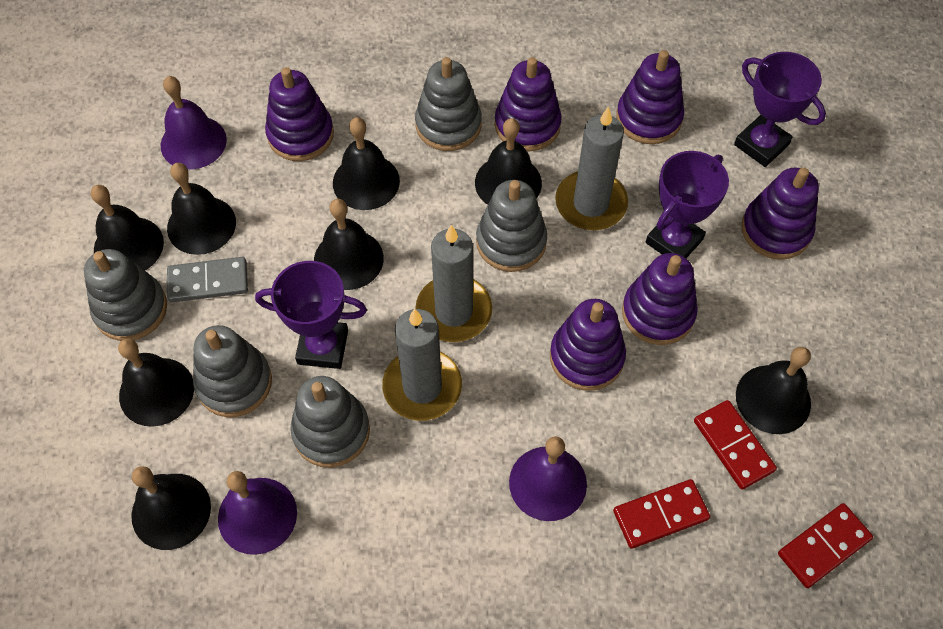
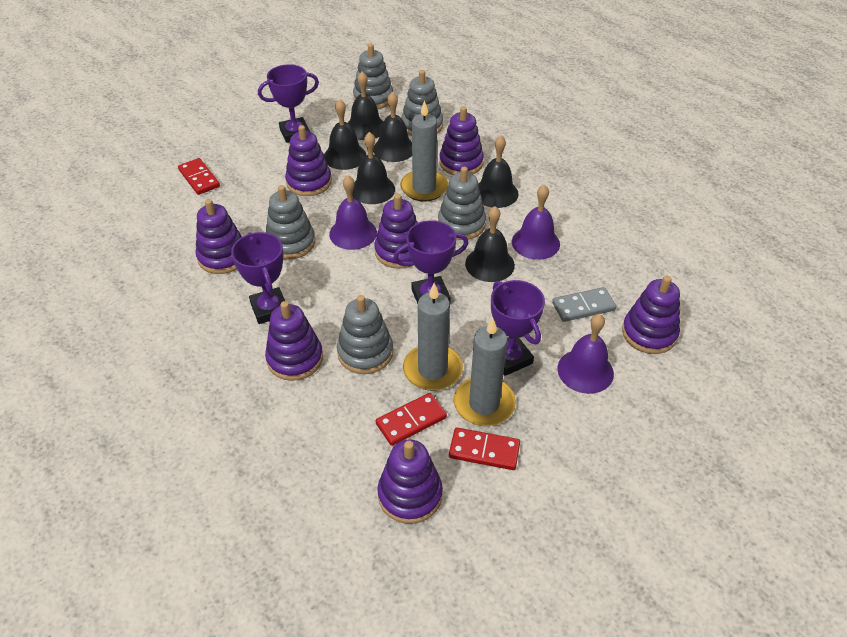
black bell: [91,185,164,270] [118,339,194,427] [131,466,211,550] [167,163,236,255] [314,199,384,290] [333,117,400,210] [475,118,542,205] [736,347,811,434] = 8 -> [324,99,366,170] [348,72,383,140] [353,132,395,204] [373,92,412,162] [465,206,515,282] [478,136,519,208] = 6
purple stacking toy: [265,67,334,161] [495,57,562,151] [550,299,626,391] [616,50,684,144] [622,253,698,345] [741,167,819,260] = 6 -> [196,199,242,274] [265,301,323,381] [285,125,332,196] [374,194,418,269] [378,439,443,524] [439,106,484,175] [622,276,680,354] = 7
purple trophy: [255,261,367,369] [646,151,729,258] [734,52,826,167] = 3 -> [231,232,285,324] [258,64,319,143] [393,220,468,304] [491,280,545,376] = 4

